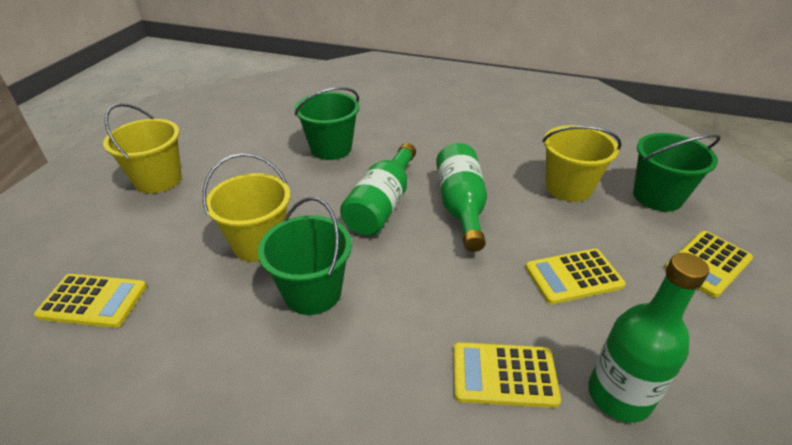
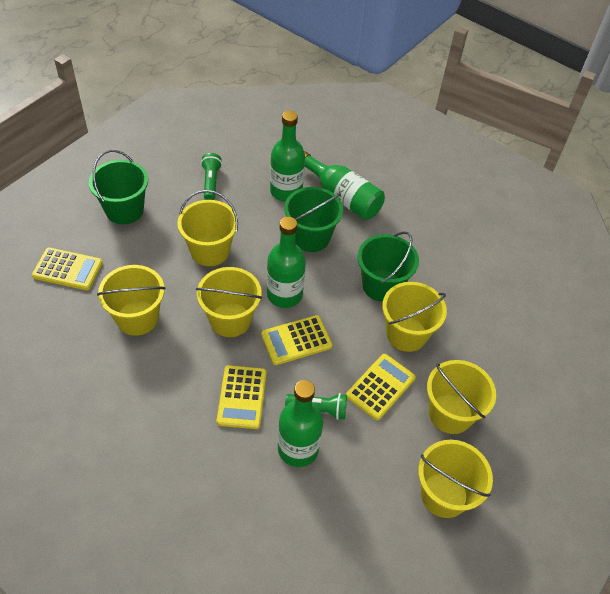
green bottle: [340,143,416,236] [436,143,487,252] [588,253,709,423] = 3 -> [267,217,306,308] [270,110,305,202] [278,380,323,467] [304,151,385,220] = 4
green flashlight: none = 0 -> [201,153,222,200] [285,393,347,420] = 2
yellow bucket: [103,103,182,194] [203,153,290,262] [542,125,622,202] = 3 -> [97,265,166,336] [177,190,238,266] [196,267,262,337] [382,282,447,352] [418,440,493,518] [427,360,496,434] = 6

